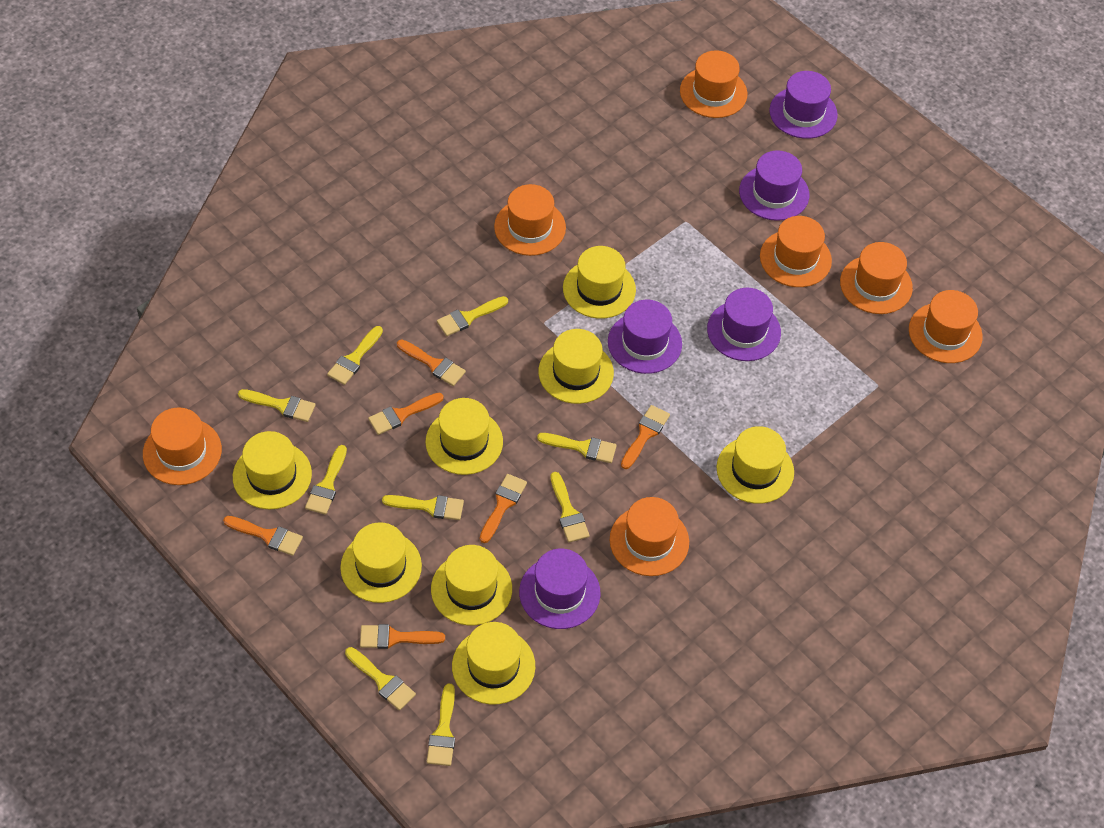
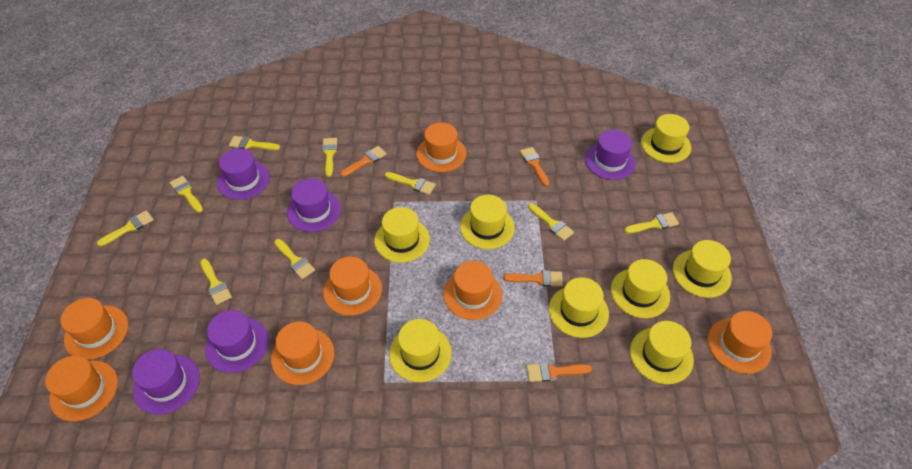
orange brush: [223,516,303,556] [360,624,445,649] [368,393,444,435] [397,340,466,386] [480,474,527,543] [621,405,670,469] = 6 -> [340,146,387,177] [503,270,563,287] [520,147,549,186] [526,362,592,382] = 4

